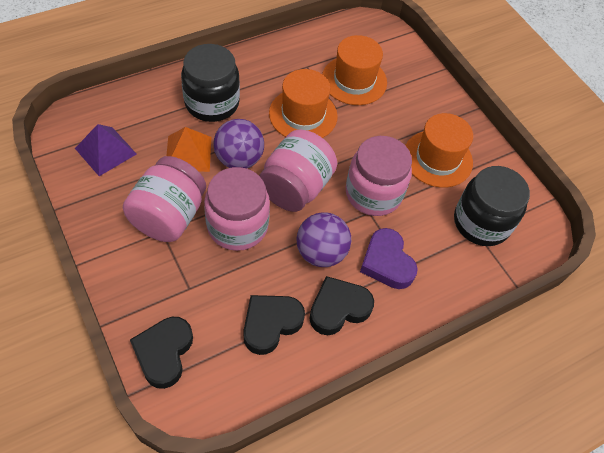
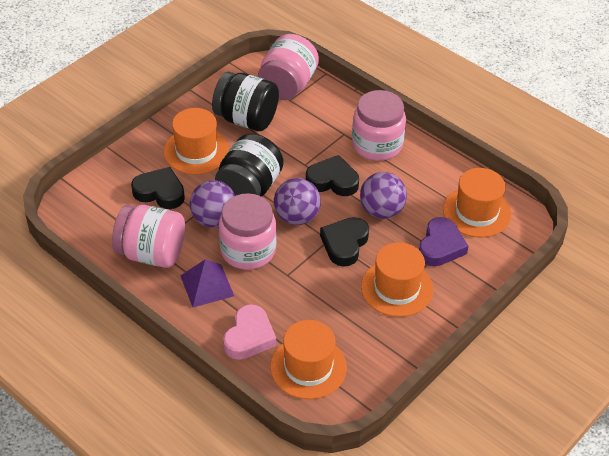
orange hat: [269,69,338,138] [322,35,387,105] [405,113,473,188] = 3 -> [164,108,229,174] [270,320,347,399] [361,242,433,317] [443,168,511,238] = 4
orange pyramid: [166,127,211,172] = 1 -> none = 0
pink heart: none = 0 -> [223,304,276,360] = 1
purple ball: [213,119,264,168] [296,212,351,267] = 2 -> [190,180,235,228] [274,178,321,225] [360,172,407,219] = 3

